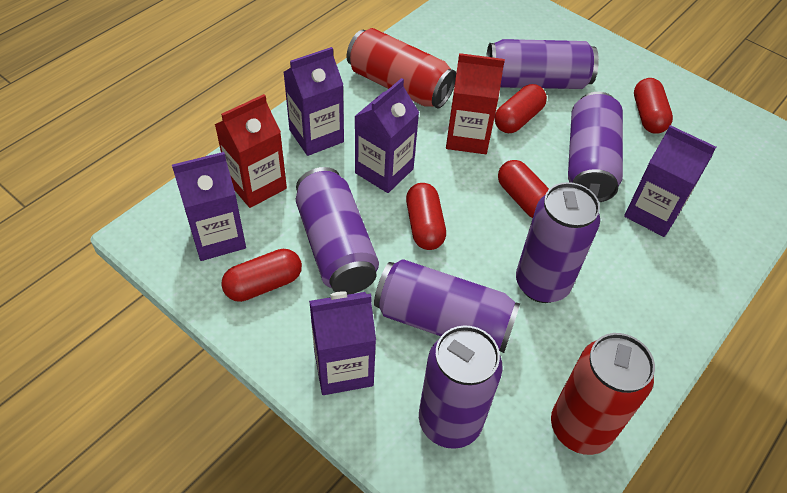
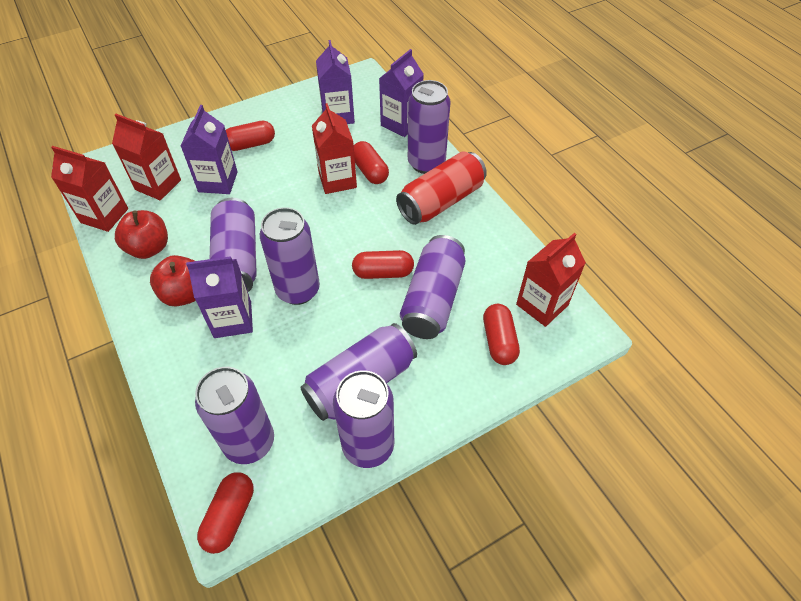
purple can: [296,167,379,295] [374,259,520,353] [419,325,502,449] [486,39,599,89] [516,182,600,303] [568,92,623,202] = 6 -> [195,367,274,464] [210,198,257,292] [260,207,320,305] [300,323,417,421] [333,370,394,468] [400,235,466,339] [408,80,451,174] = 7
purple carton: [172,152,246,261] [283,47,344,156] [309,291,376,395] [354,78,419,193] [624,125,716,237] = 5 -> [181,105,238,194] [186,256,253,338] [316,40,355,124] [379,49,424,137] = 4
red apple: none = 0 -> [115,210,168,259] [150,255,196,306] = 2
red can: [347,28,456,109] [551,333,655,455] = 2 -> [396,151,487,225] = 1
red carton: [215,94,287,208] [446,53,505,154] = 2 -> [51,146,128,232] [112,114,181,200] [312,103,357,194] [516,233,586,327] = 4

